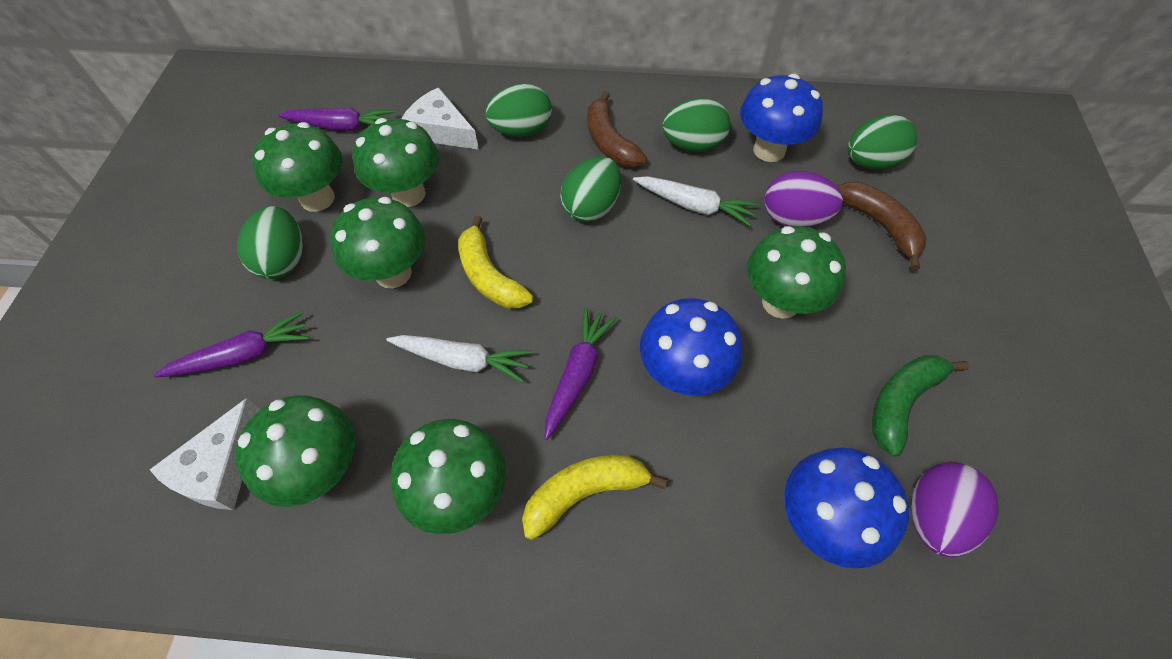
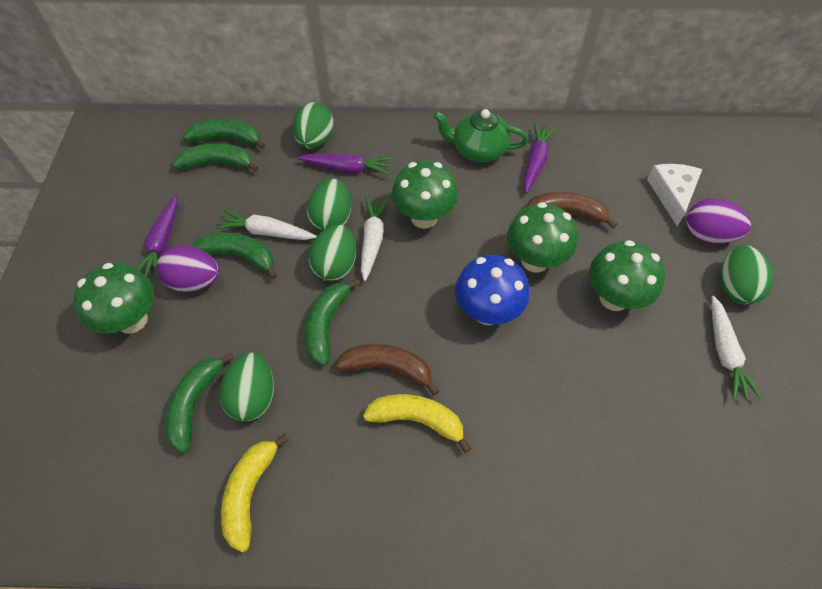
blue mushroom: [640,298,742,396] [740,74,823,162] [784,448,909,568] = 3 -> [455,255,529,325] = 1
green banana: [872,355,969,457] = 1 -> [165,353,234,453] [172,143,259,172] [183,119,265,149] [192,232,277,279] [305,279,360,366] = 5
green mushroom: [235,395,355,507] [252,122,343,212] [330,197,425,288] [353,118,439,207] [390,419,506,534] [747,226,846,319] = 6 -> [73,263,154,334] [391,161,458,229] [507,202,578,273] [589,240,665,311] = 4
green teapot: none = 0 -> [433,109,529,162] = 1
white carrot: [386,335,532,383] [633,176,759,226] = 2 -> [215,210,317,240] [361,196,389,281] [711,296,762,401] = 3
white cheese: [150,398,260,510] [401,87,479,150] = 2 -> [647,164,702,226] = 1

